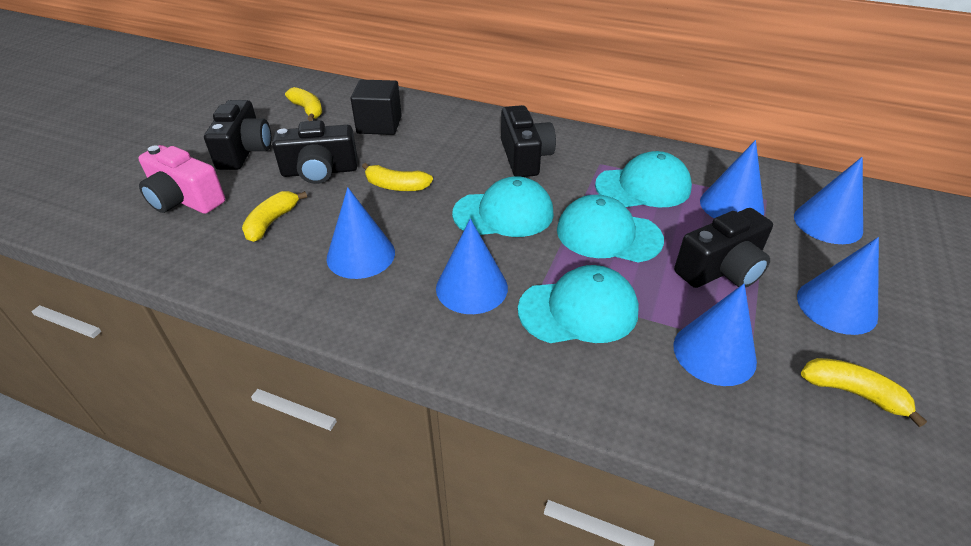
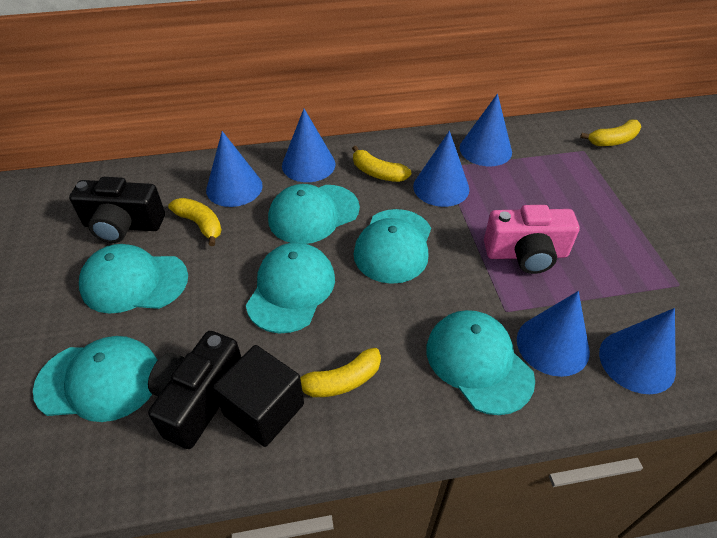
black camera: [204,100,271,170] [272,120,357,184] [501,105,556,177] [674,208,773,288] = 4 -> [69,177,165,243] [148,331,241,449] = 2
turquoise cap: [452,176,554,237] [518,265,639,343] [557,195,664,262] [595,151,692,207] = 4 -> [33,336,158,422] [79,244,188,314] [246,242,335,334] [268,184,360,244] [354,209,431,284] [426,310,535,415] = 6

